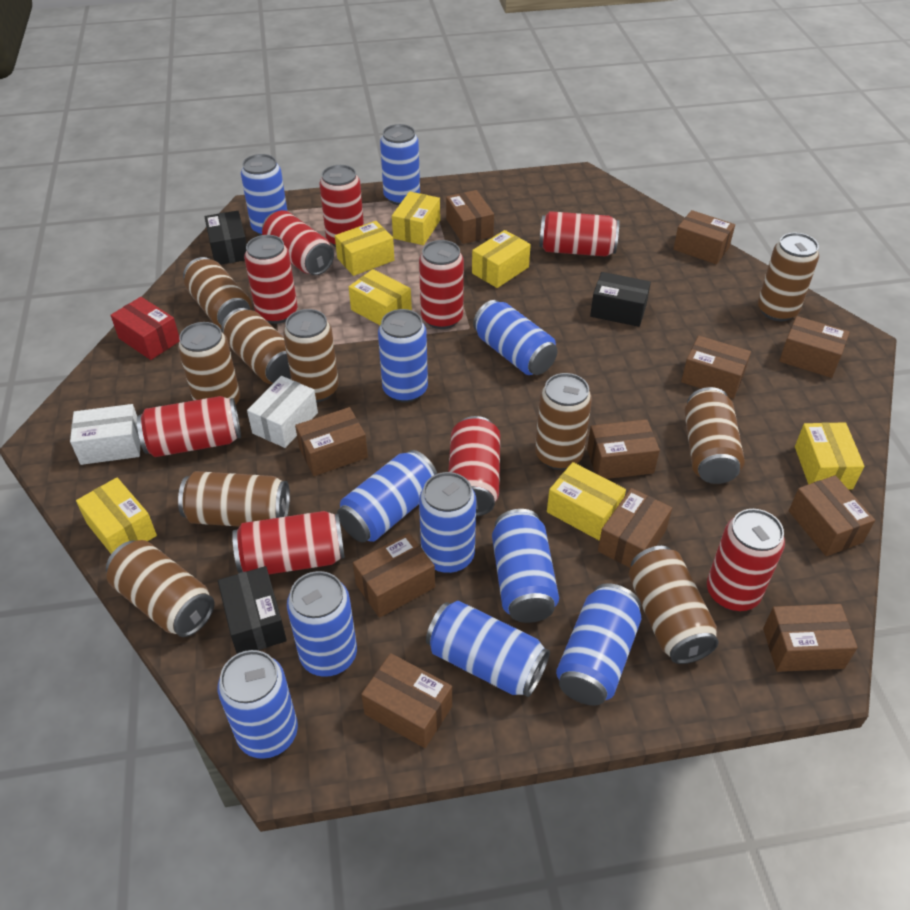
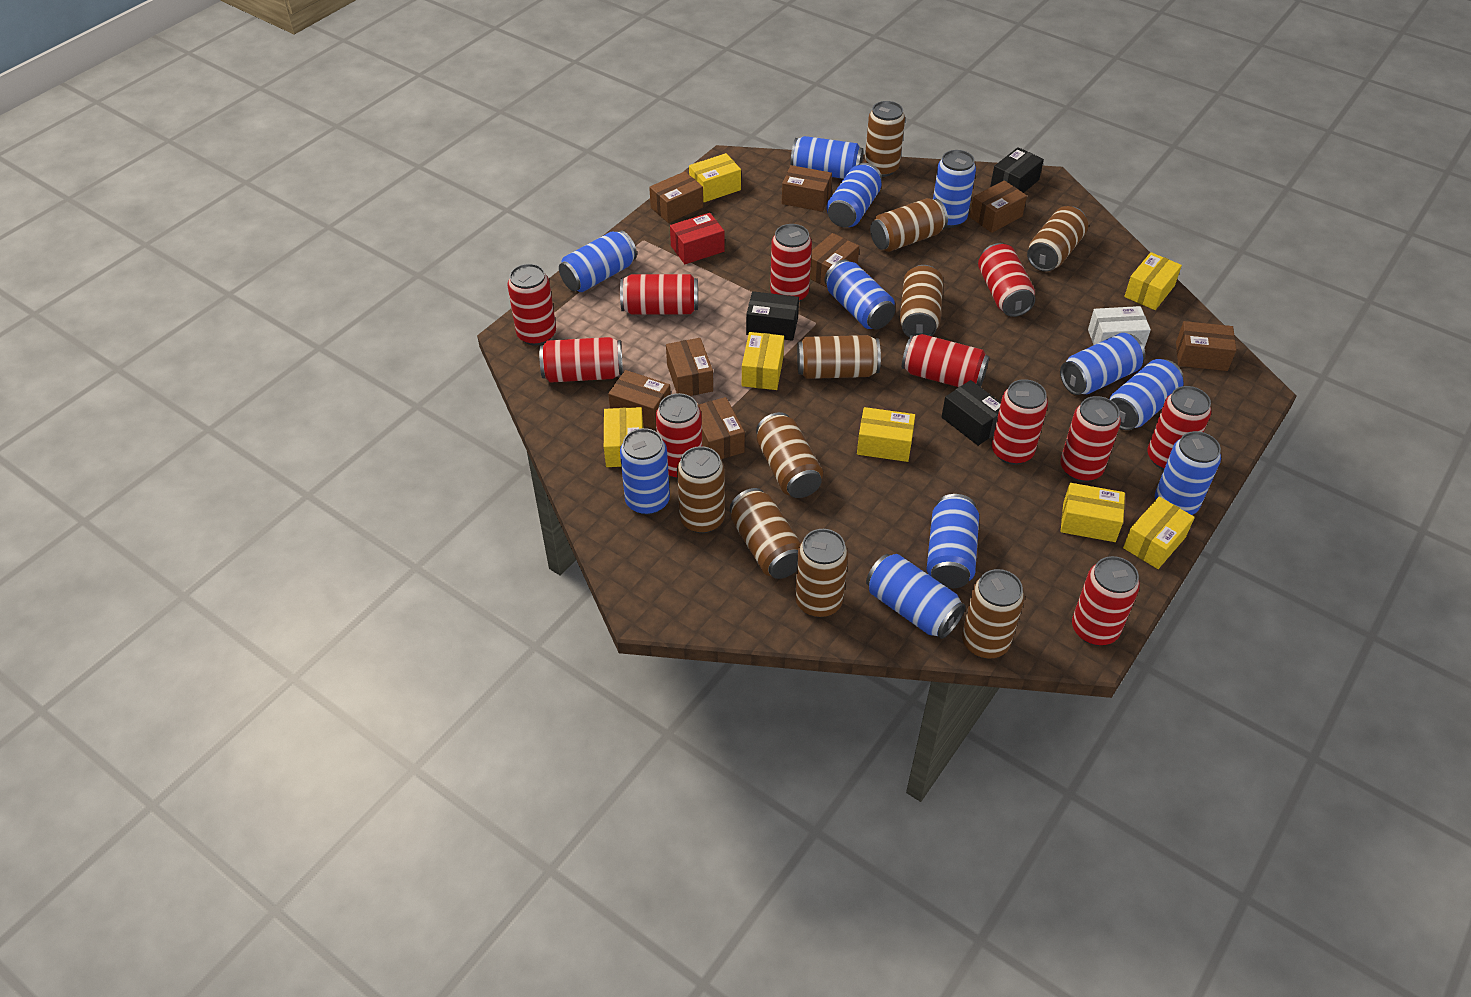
brown box: [295,407,368,476] [353,533,435,618] [361,653,452,748] [446,190,494,244] [587,419,660,479] [598,488,672,568] [673,210,735,264] [681,336,751,399] [763,604,858,672] [779,316,850,378] [789,475,875,556] = 11 -> [608,370,671,429] [649,171,703,223] [666,338,713,396] [698,397,745,459] [782,165,832,212] [810,233,859,287] [970,180,1027,233] [1176,321,1236,371] = 8
red can: [137,396,241,457] [232,511,345,574] [244,235,297,324] [262,210,334,275] [319,165,364,247] [419,240,464,329] [448,416,500,516] [539,211,619,256] [707,509,785,611] = 9 -> [508,264,556,346] [539,337,623,383] [620,274,698,315] [656,393,702,479] [770,224,812,302] [902,334,989,387] [978,243,1035,317] [992,379,1048,465] [1060,396,1121,482] [1072,556,1140,645] [1147,386,1211,470] = 11
white box: [70,404,141,465] [247,376,318,448] = 2 -> [1088,306,1151,348] = 1

